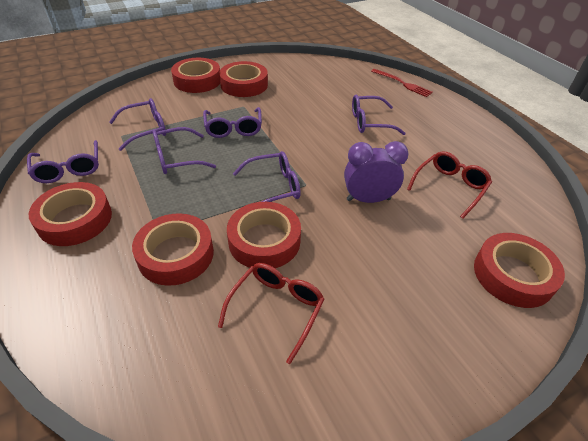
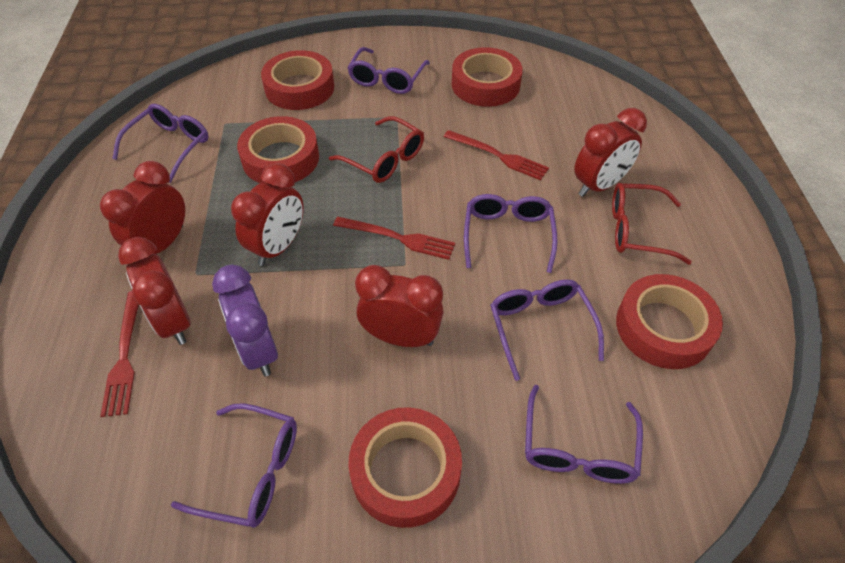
red clock: none = 0 -> [100,161,185,254] [118,237,191,345] [231,163,304,266] [355,265,444,347] [574,108,647,197] = 5
red fork: [371,69,433,97] = 1 -> [100,291,139,417] [333,216,455,260] [444,130,549,180] = 3
red tape: [29,182,112,246] [132,213,214,286] [171,58,220,93] [219,61,268,97] [227,202,301,268] [474,233,565,308] = 6 -> [237,116,319,183] [261,50,334,110] [348,407,462,528] [452,47,523,107] [616,274,723,369] = 5

